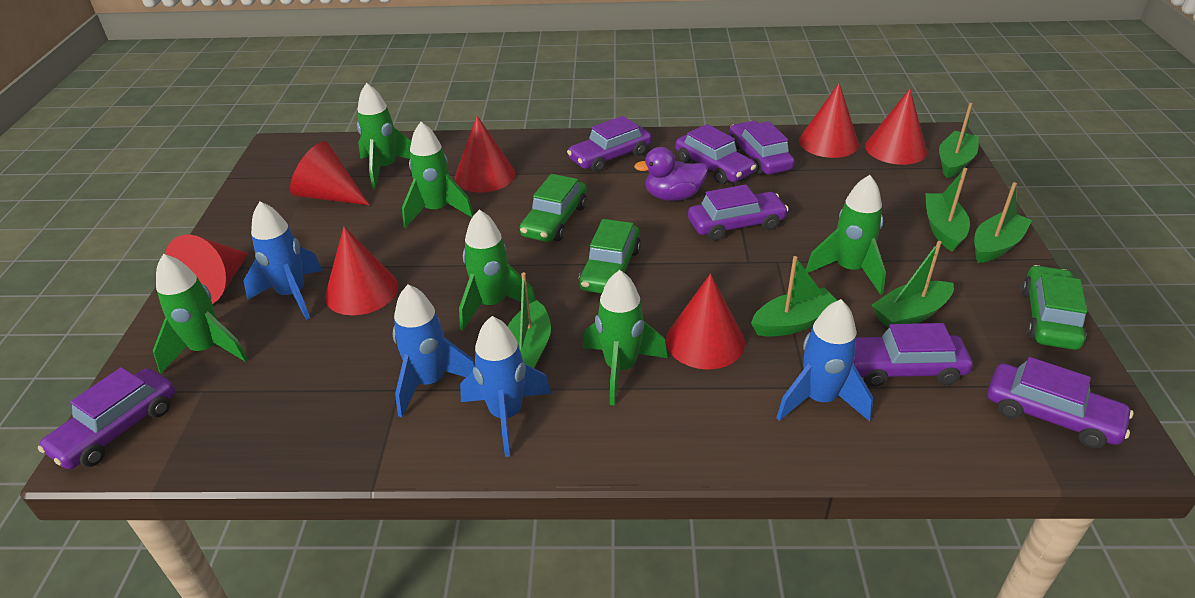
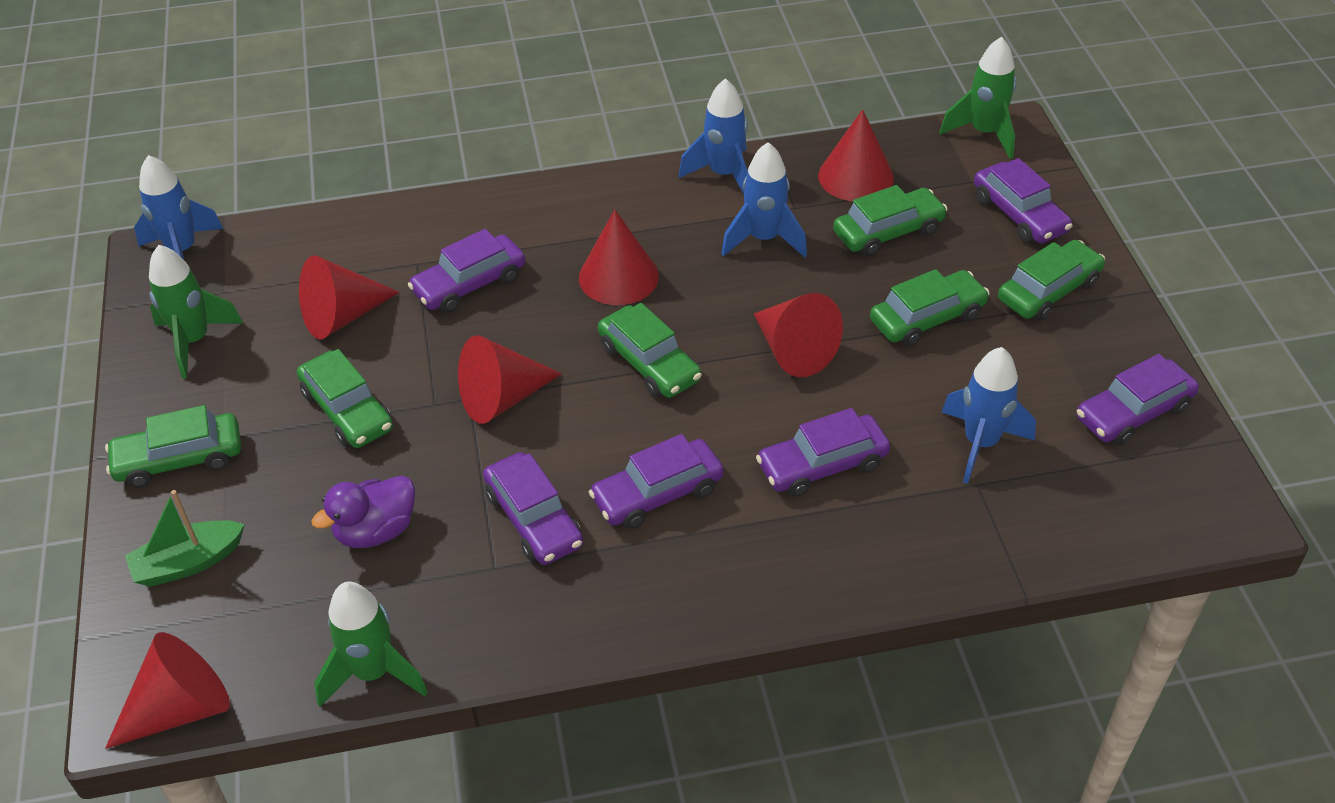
green boat: [508,272,551,368] [751,256,837,337] [872,241,954,328] [925,168,970,252] [939,103,979,178] [974,182,1032,263] = 6 -> [125,490,245,587] = 1
green car: [519,174,587,242] [579,219,641,294] [1022,265,1087,350] = 3 -> [105,405,241,488] [297,349,393,448] [598,303,702,398] [833,185,948,257] [870,269,990,347] [998,240,1105,321] = 6
green rocket: [153,254,248,374] [357,83,411,189] [402,122,474,228] [459,210,536,331] [583,270,668,405] [806,175,886,295] = 6 -> [149,245,244,378] [314,581,428,707] [939,37,1016,159] = 3
purple car: [38,367,175,469] [567,116,651,172] [675,124,756,184] [688,184,789,241] [729,121,795,175] [853,323,972,387] [987,357,1133,448] = 7 -> [408,229,525,313] [483,452,583,565] [589,434,724,529] [756,408,890,497] [974,158,1072,243] [1077,354,1199,445] = 6
red cone: [164,234,249,304] [290,141,369,205] [325,227,398,315] [455,116,515,193] [666,274,745,369] [799,83,859,158] [865,89,927,165] = 7 -> [105,632,230,749] [299,255,400,339] [458,335,562,424] [579,210,659,305] [754,293,843,377] [818,109,894,201] = 6

